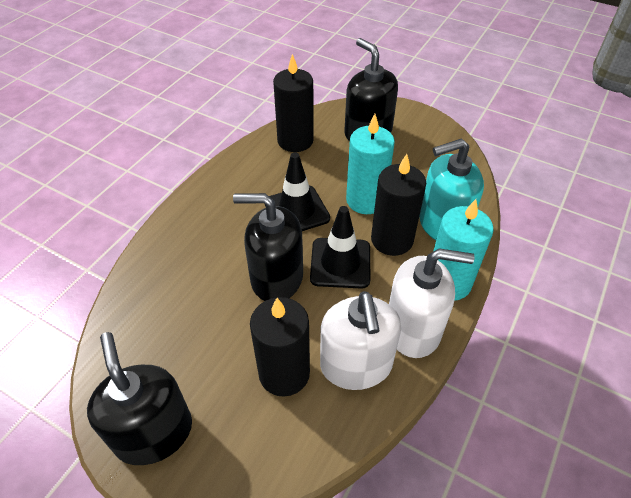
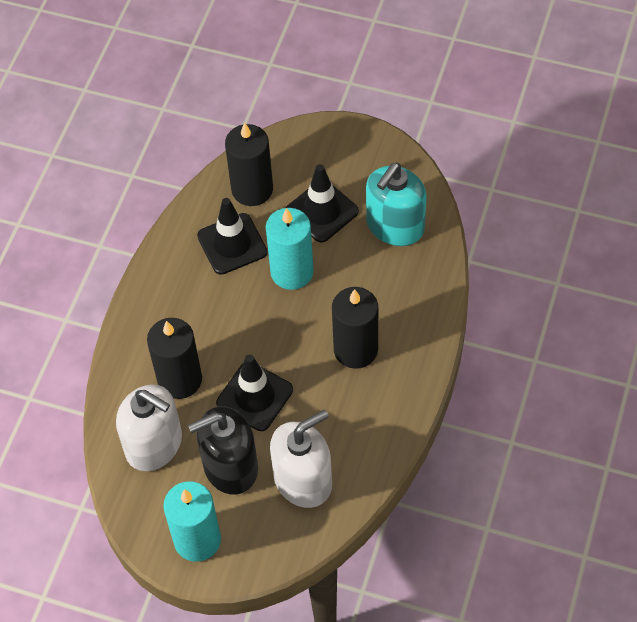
black soap dispenser: [87,332,192,465] [233,193,303,301] [344,38,398,141] = 3 -> [188,406,258,495] = 1
black traffic cone: [265,152,330,231] [310,206,370,289] = 2 -> [197,198,267,275] [216,354,293,431] [286,164,359,243] = 3

